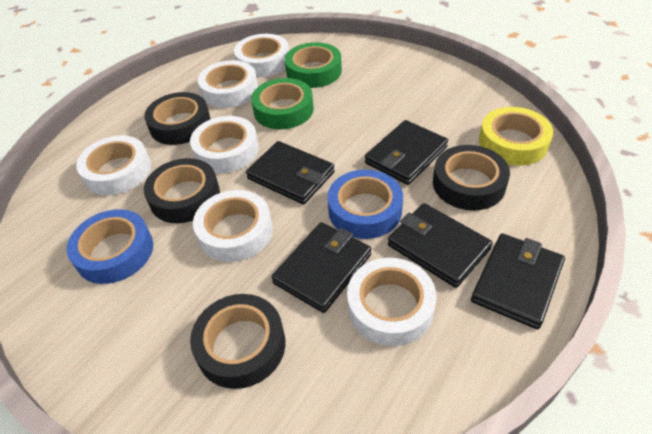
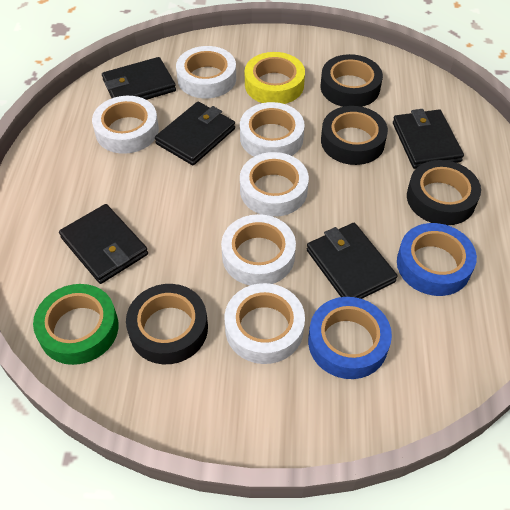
green tape: [251,78,314,129] [285,42,342,88] = 2 -> [33,284,119,365] = 1

